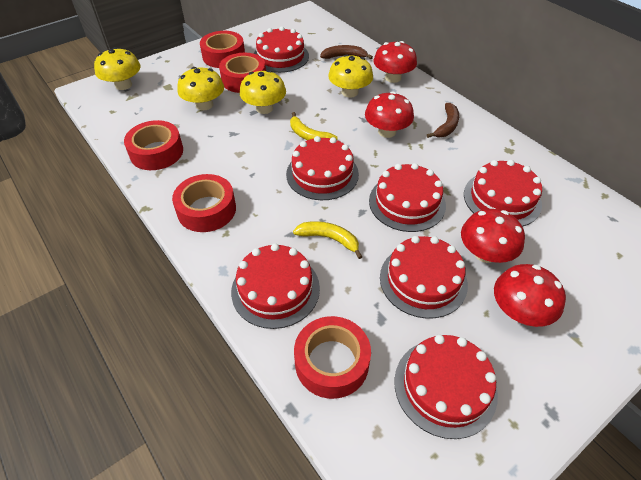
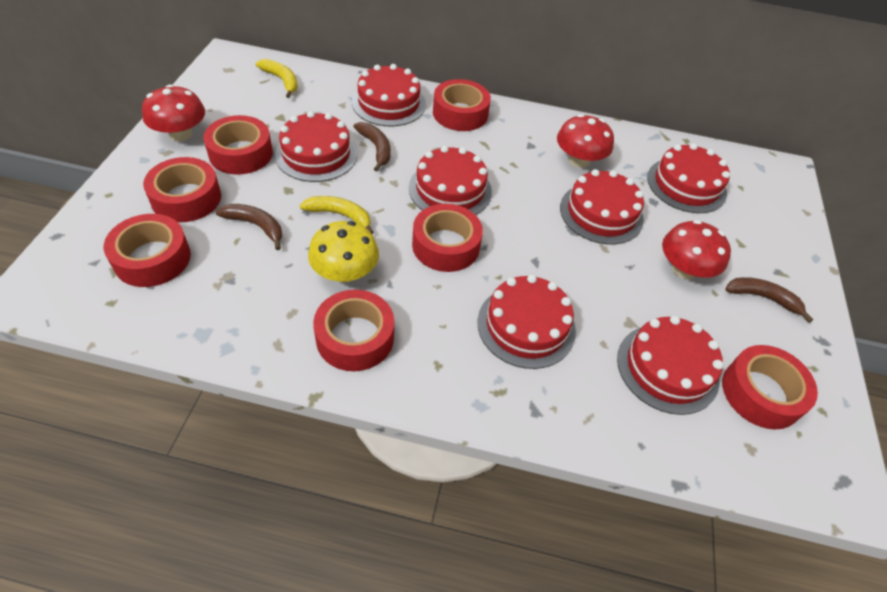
brown banana: [320,45,373,59] [427,103,459,138] = 2 -> [216,204,282,250] [354,122,391,172] [726,277,813,323] = 3
red mushroom: [365,91,414,138] [373,41,417,83] [461,209,525,263] [494,264,566,327] = 4 -> [142,84,205,141] [557,114,614,168] [662,220,731,279] = 3
red tape: [124,120,183,170] [172,174,236,232] [200,31,245,68] [219,53,266,93] [294,316,371,399] = 5 -> [104,214,191,287] [143,157,221,222] [203,115,273,175] [313,290,394,371] [412,204,483,272] [433,79,491,131] [722,345,818,429] = 7
yellow mushroom: [94,47,141,90] [177,67,224,110] [240,70,286,114] [328,54,373,98] = 4 -> [308,221,379,283] = 1

